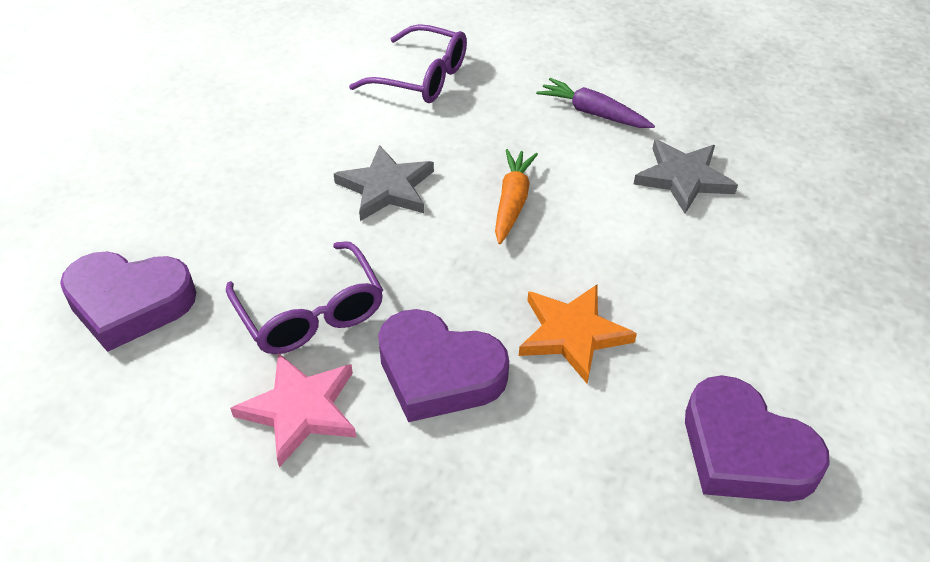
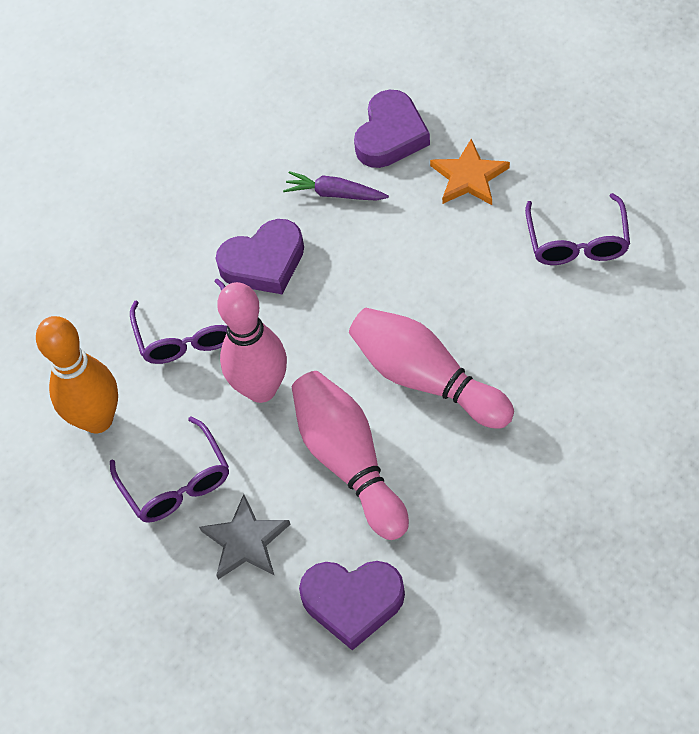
grey star: [334,145,434,221] [634,139,738,214] = 2 -> [199,494,291,580] = 1
orange bowling pin: none = 0 -> [36,316,118,433] = 1
orange carrot: [495,149,538,244] = 1 -> none = 0
pink bowling pin: none = 0 -> [217,282,287,403] [292,371,409,540] [349,308,514,429] = 3
pink star: [230,353,356,467] = 1 -> none = 0
purple glasses: [226,241,383,354] [349,24,467,103] = 2 -> [110,416,229,523] [130,278,227,364] [525,193,630,265] = 3

